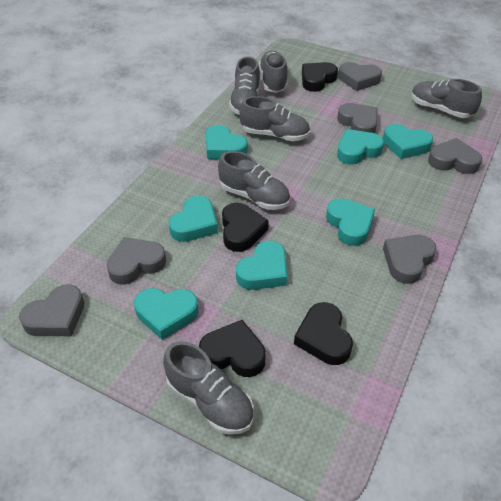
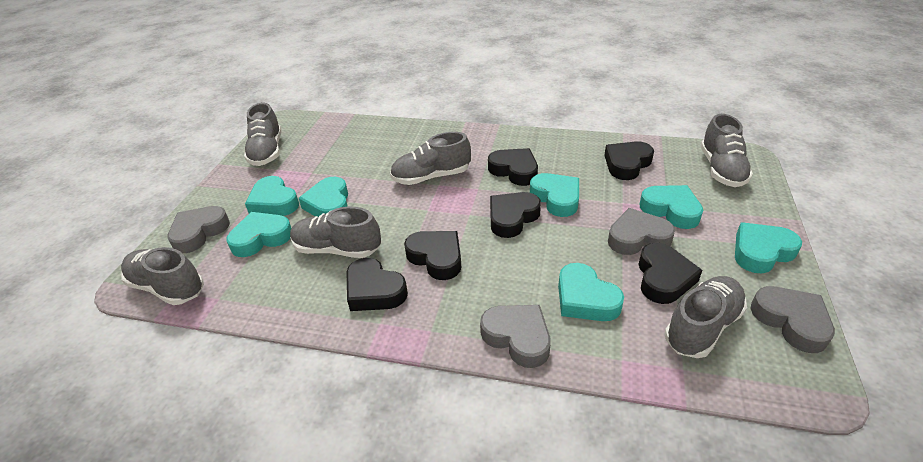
black heart: [199,320,266,377] [222,203,269,252] [294,302,353,365] [302,62,338,92] = 4 -> [346,258,408,311] [404,231,461,280] [488,148,538,186] [490,192,541,238] [604,141,654,180] [638,243,702,304] = 6
grey heart: [19,284,84,336] [107,237,166,285] [337,103,378,133] [338,62,382,91] [383,235,437,284] [428,138,482,174] = 6 -> [168,206,230,253] [480,305,551,368] [608,208,675,255] [750,286,835,353] = 4

